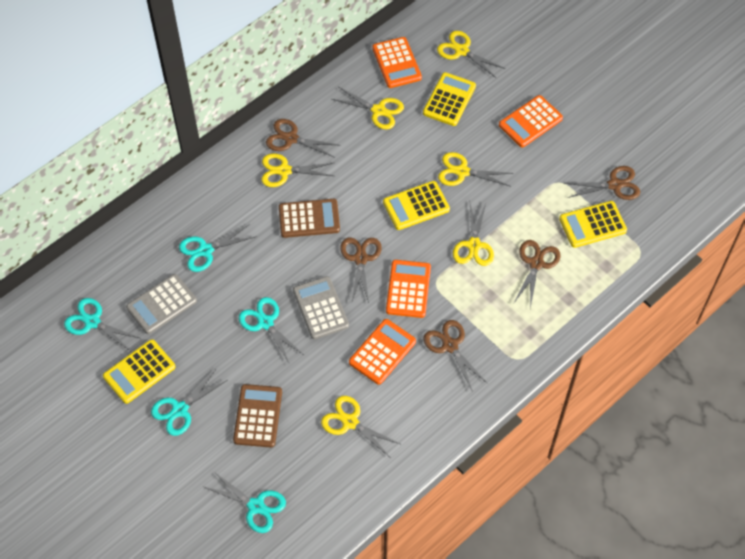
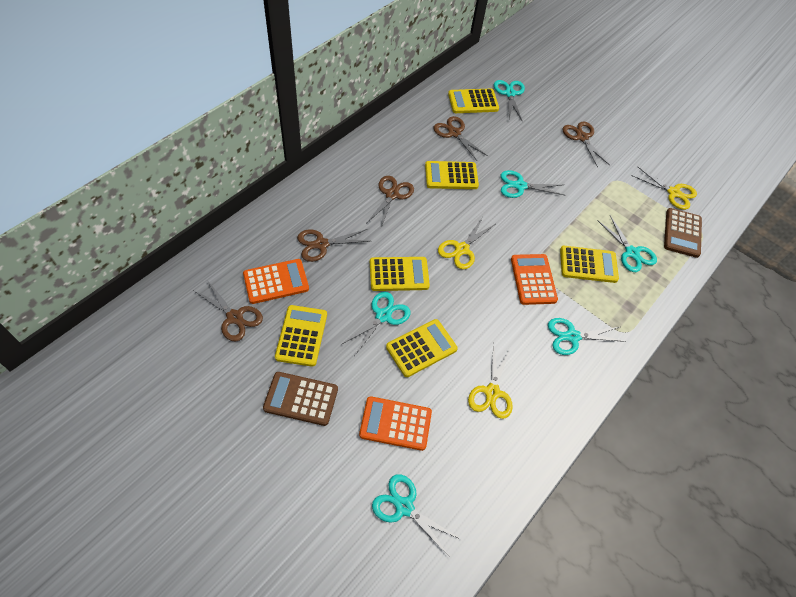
grey calculator: [126,274,197,334] [293,276,349,339] = 2 -> none = 0
orange calculator: [349,319,416,385] [372,37,422,88] [386,260,431,318] [499,95,563,147] = 4 -> [243,259,309,304] [359,396,432,451] [511,254,558,305] = 3
turquoise scissors: [64,298,142,351] [151,369,228,436] [179,224,257,272] [204,471,286,533] [239,297,305,364] = 5 -> [341,292,410,355] [372,474,462,557] [494,80,525,120] [501,170,566,198] [548,318,626,355] [598,216,657,272] = 6
yellow calculator: [103,339,176,404] [383,181,450,230] [423,72,476,126] [559,201,627,248] = 4 -> [275,305,327,367] [370,257,430,291] [386,319,458,377] [425,161,479,189] [448,89,499,113] [560,246,619,283] = 6
yellow scissors: [262,153,333,187] [321,396,402,458] [332,87,404,129] [437,31,505,78] [438,152,514,186] [453,203,494,266] = 6 -> [438,217,495,269] [468,344,513,419] [631,167,697,210] = 3

